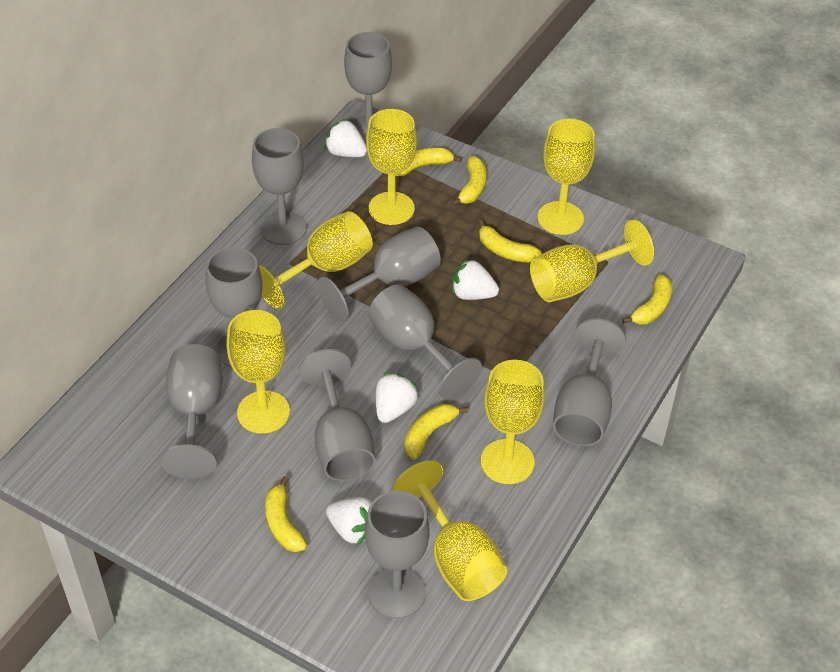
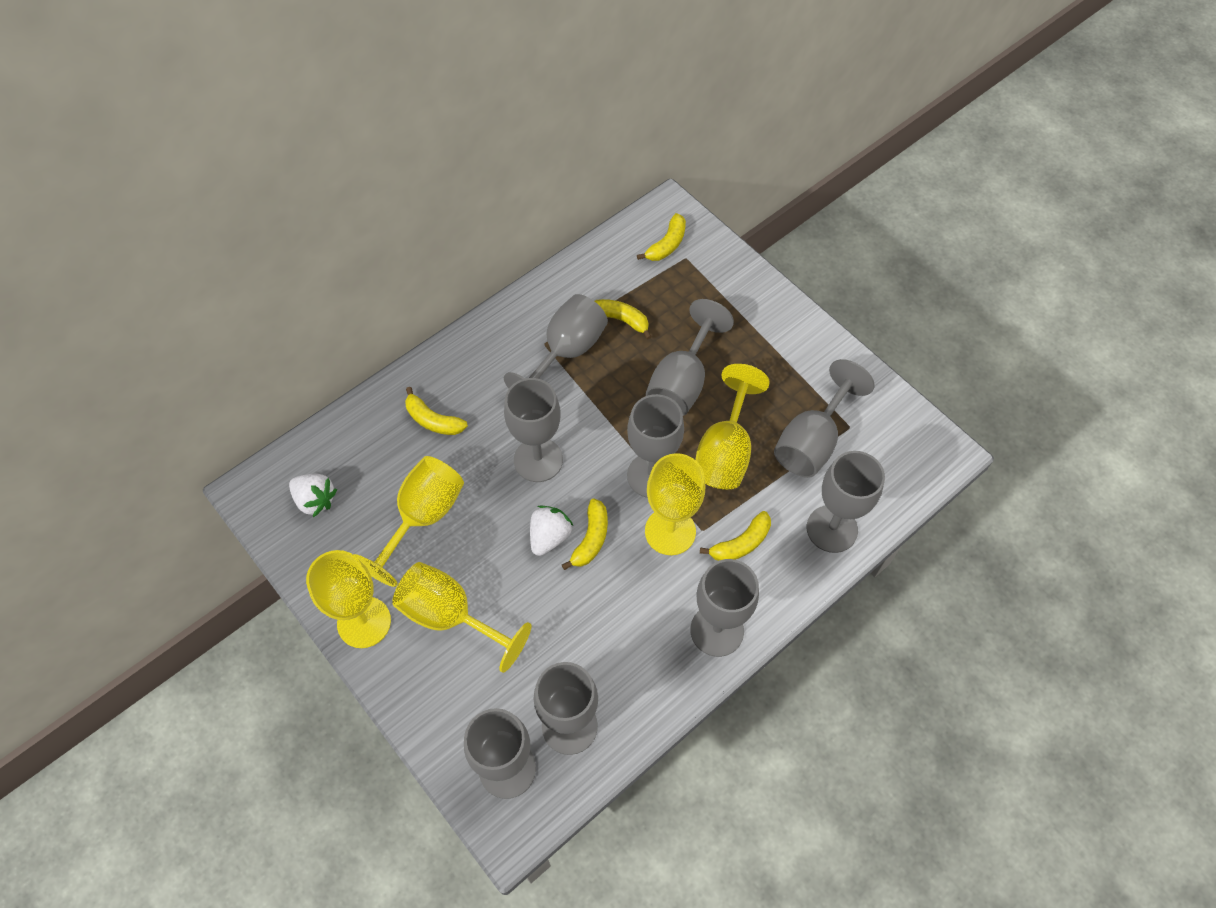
white strawberry: [325,119,367,157] [326,497,372,545] [376,373,419,423] [452,259,499,300] = 4 -> [289,474,337,517] [530,505,573,556] = 2
yellow banana: [265,476,307,552] [395,147,462,176] [404,404,468,460] [451,156,487,206] [478,220,542,263] [622,274,672,325] = 6 -> [405,387,468,435] [562,499,608,570] [595,299,652,339] [637,213,686,261] [700,511,771,561] = 5
yellow goblet: [227,310,290,434] [259,211,373,309] [366,109,417,225] [393,460,507,601] [481,360,545,484] [530,219,654,302] [538,119,595,235] = 7 -> [306,550,391,648] [353,456,464,587] [392,562,532,673] [645,453,705,555] [695,364,770,489] = 5

